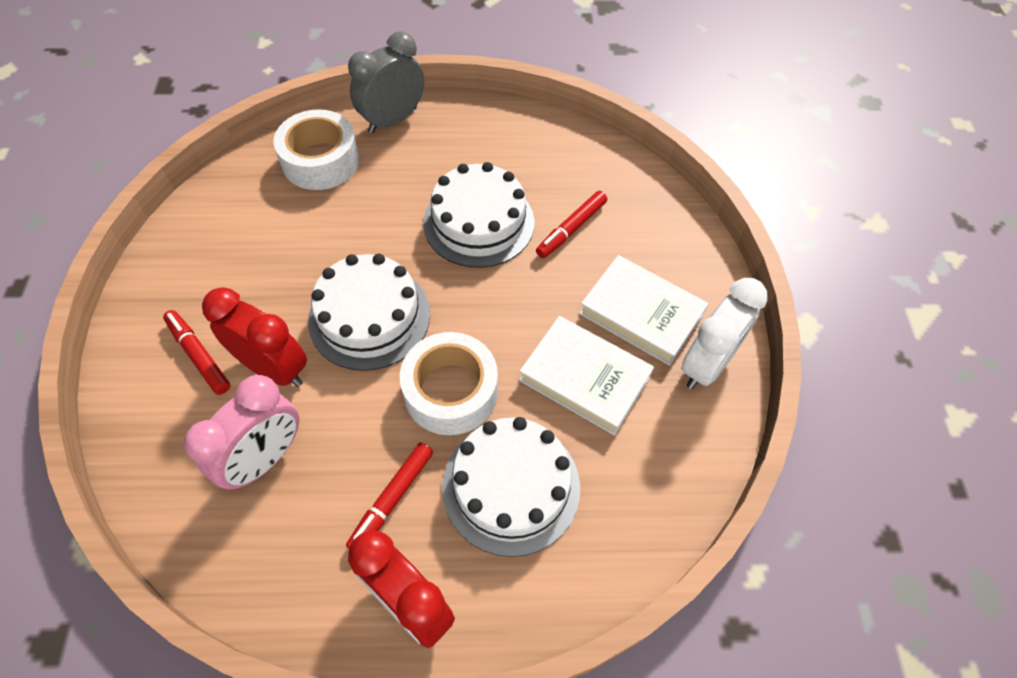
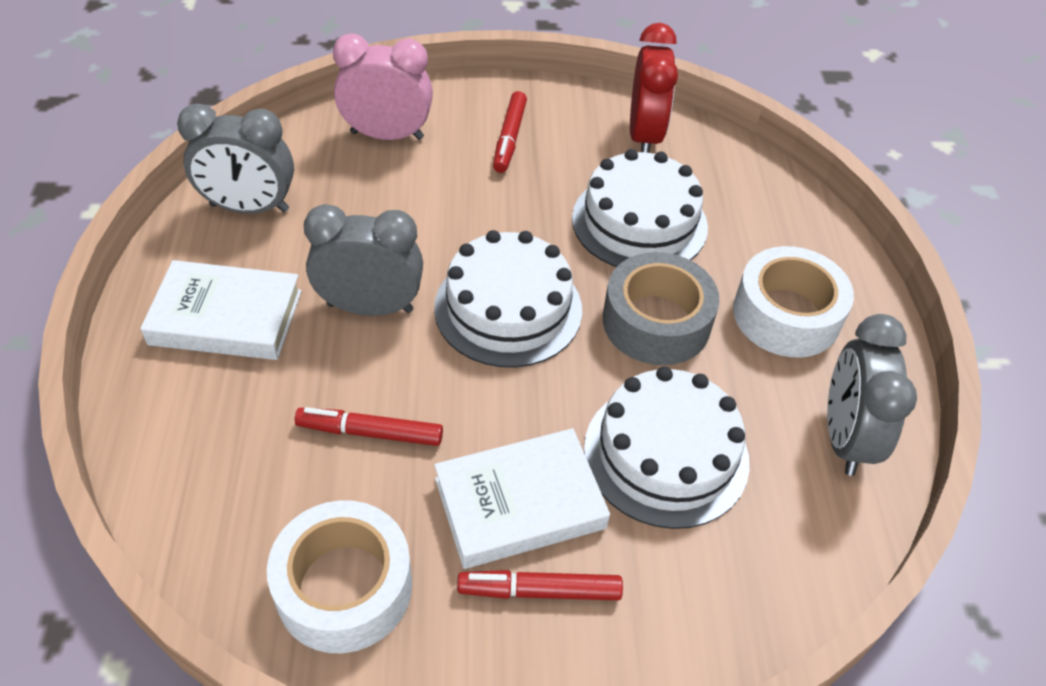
grey clock: [348,31,424,133] = 1 -> [177,104,294,214] [304,204,423,316] [827,314,917,476] = 3
grey tape: none = 0 -> [603,252,720,365] = 1
red clock: [202,287,307,387] [348,531,455,648] = 2 -> [630,23,678,153] = 1
white clock: [681,278,768,389] = 1 -> none = 0

